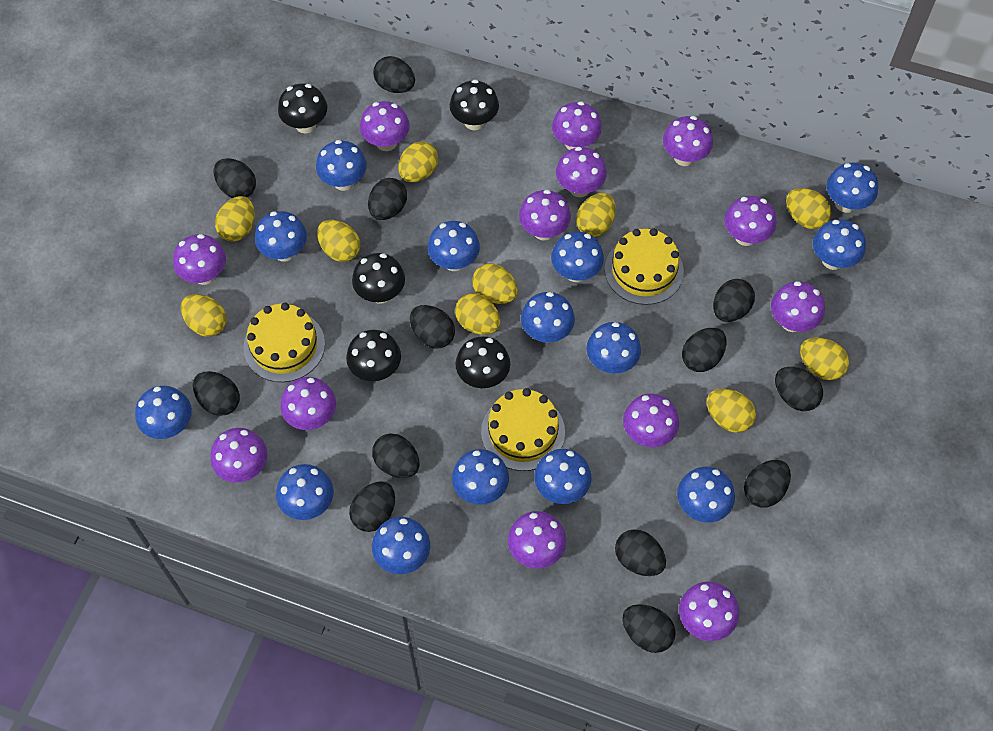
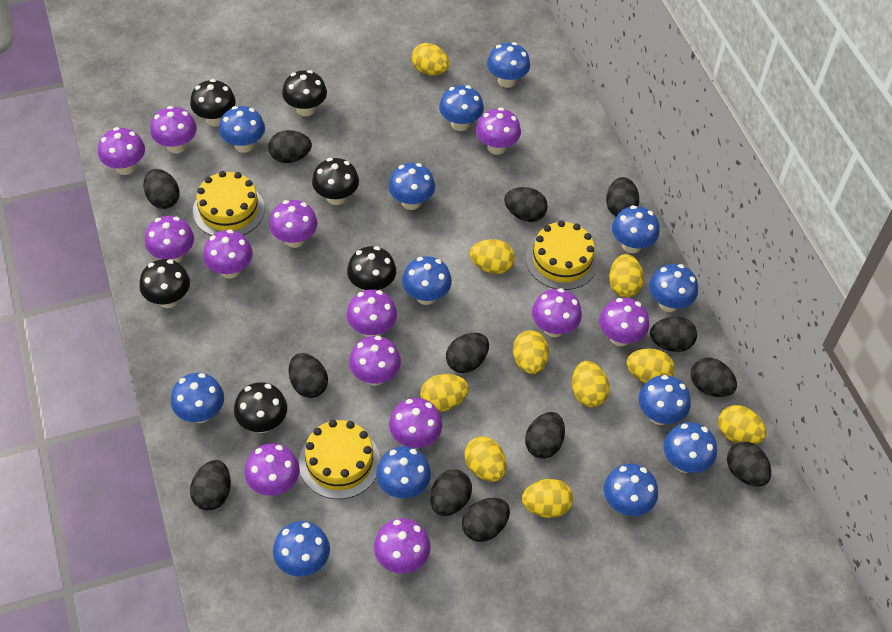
black mushroom: [278,84,327,134] [346,330,401,381] [352,253,405,304] [450,79,499,130] [456,336,510,388] = 5 -> [139,259,190,308] [190,79,236,126] [234,382,287,433] [282,70,327,116] [312,158,359,205] [347,246,396,291] = 6
blue mushroom: [135,386,192,439] [255,211,307,262] [276,464,334,520] [316,140,367,191] [372,517,430,574] [427,221,480,271] [452,449,509,505] [521,292,575,343] [534,449,592,504] [551,232,604,282] [586,322,641,374] [677,467,735,523] [813,219,866,270] [826,163,878,213] = 14 -> [171,373,224,423] [219,106,265,153] [273,521,330,577] [376,446,431,498] [388,163,435,210] [402,256,452,305] [439,85,484,131] [487,42,530,88] [604,464,658,516] [612,205,659,253] [638,375,691,425] [649,264,698,312] [663,422,717,473] = 13

